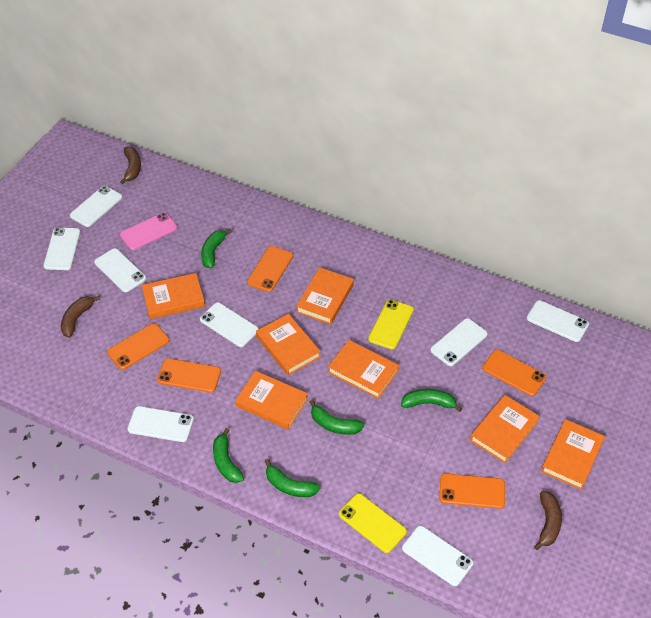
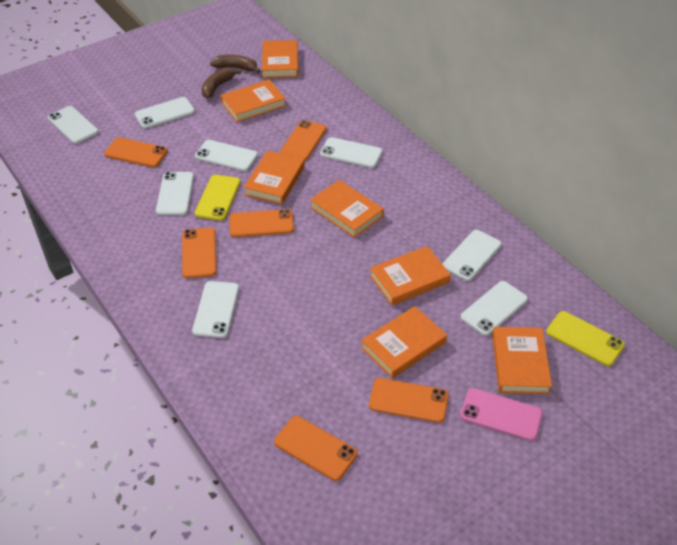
brown banana: [61,296,100,338] [120,147,141,184] [534,491,562,550] = 3 -> [202,68,241,99] [210,54,260,73] = 2
green banana: [201,229,232,269] [213,428,244,483] [265,459,320,497] [310,400,364,435] [401,389,462,412] = 5 -> none = 0
orange phone: [107,323,169,370] [157,358,221,393] [247,246,293,292] [439,473,505,509] [482,350,547,396] = 5 -> [104,137,168,167] [182,228,217,278] [230,209,294,237] [274,416,358,481] [280,120,327,161] [369,378,449,423] = 6

